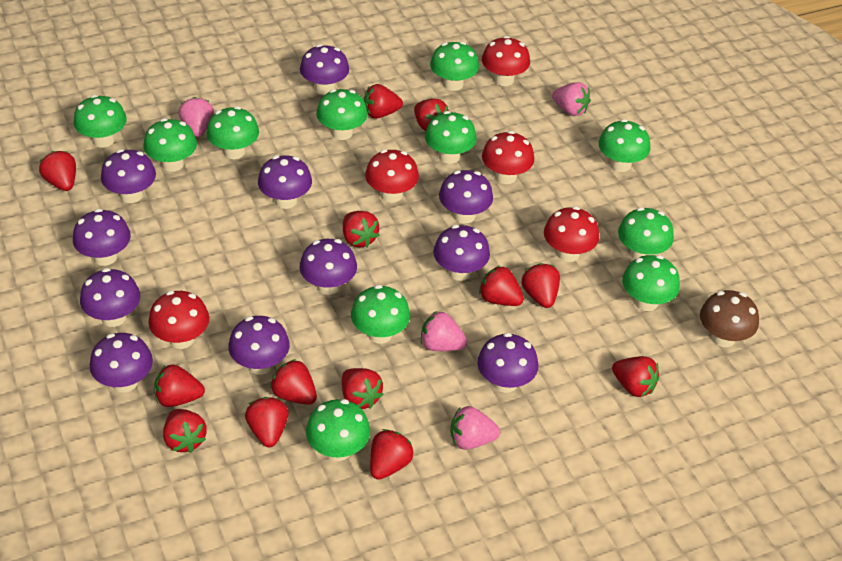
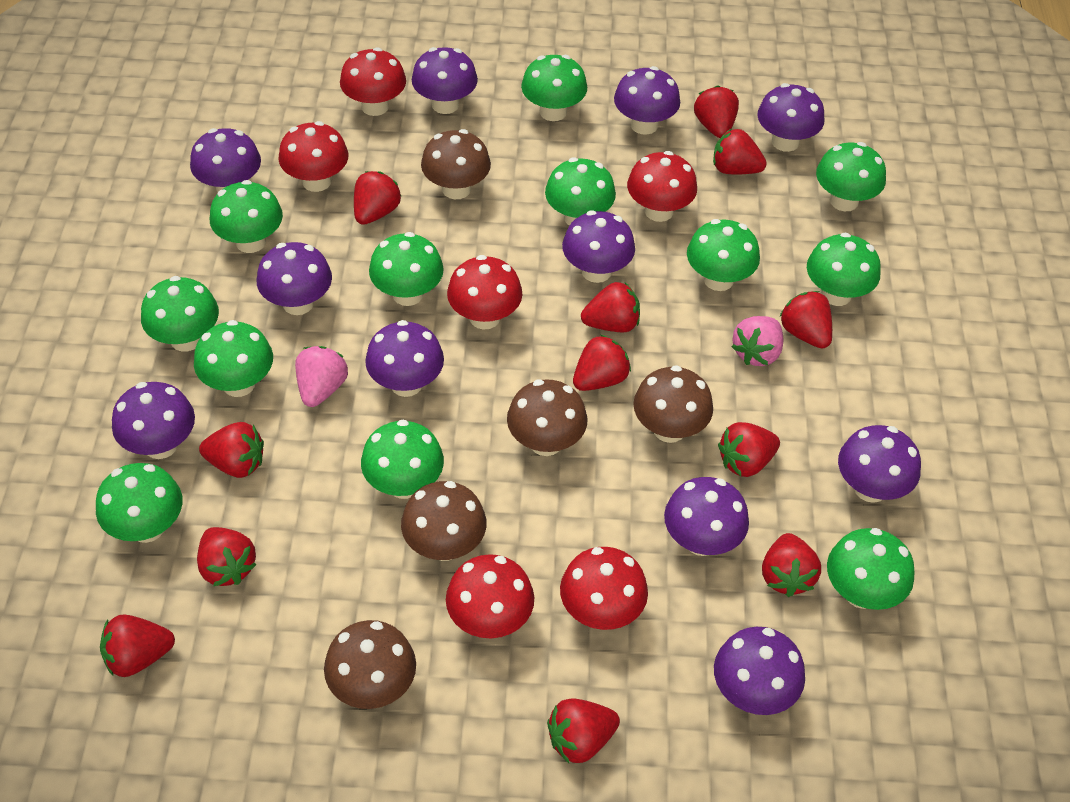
brown mushroom: [700,290,759,347] = 1 -> [324,620,416,709] [401,481,486,561] [421,129,491,199] [507,379,587,456] [633,365,713,443] = 5
green mushroom: [74,95,127,147] [144,118,197,172] [207,106,259,159] [306,399,370,461] [316,89,368,140] [351,285,410,343] [425,111,477,164] [430,42,479,91] [599,119,650,172] [618,207,674,260] [622,255,680,311] = 11 -> [96,463,182,543] [141,276,219,351] [194,320,273,397] [210,180,283,253] [361,420,444,499] [369,232,444,306] [521,55,587,121] [545,158,616,226] [687,219,760,291] [807,233,881,306] [816,142,886,211] [827,528,915,610] = 12
pink strawberry: [179,97,214,137] [421,311,467,351] [450,406,500,450] [552,82,591,116] = 4 -> [295,346,348,407] [732,316,783,366] = 2
red mushroom: [149,291,209,349] [365,149,419,203] [482,36,530,86] [482,131,534,184] [544,206,599,262] = 5 -> [278,121,348,192] [340,47,406,116] [446,554,534,638] [447,255,522,330] [560,547,648,630] [627,151,697,222] = 6
red strawberry: [39,151,76,191] [154,365,205,407] [163,409,207,453] [245,397,289,447] [270,359,317,405] [342,368,383,409] [343,211,379,248] [364,84,403,119] [370,429,414,480] [414,98,449,131] [479,266,524,306] [522,263,560,308] [612,356,659,397] = 13 -> [100,615,175,677] [197,527,256,586] [199,422,264,478] [354,171,401,225] [547,699,620,763] [573,335,631,391] [581,282,640,332] [694,86,739,138] [713,128,767,174] [718,422,780,477] [762,533,821,597] [780,291,832,349] = 12

